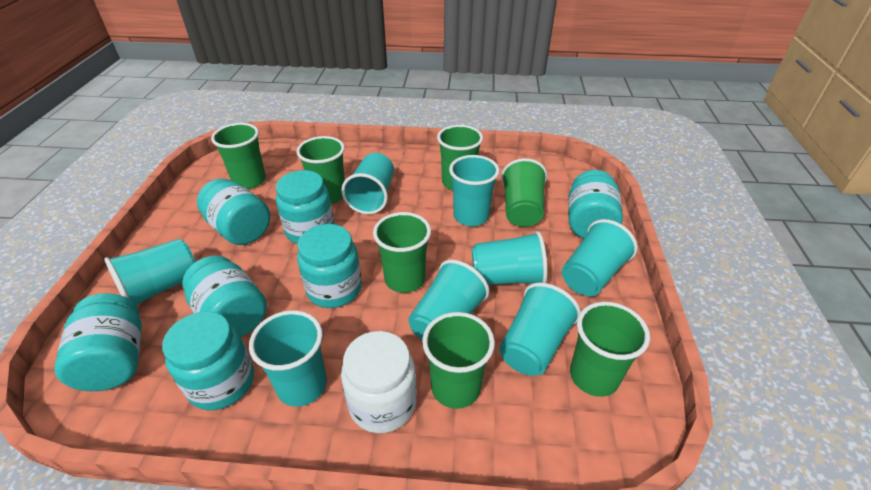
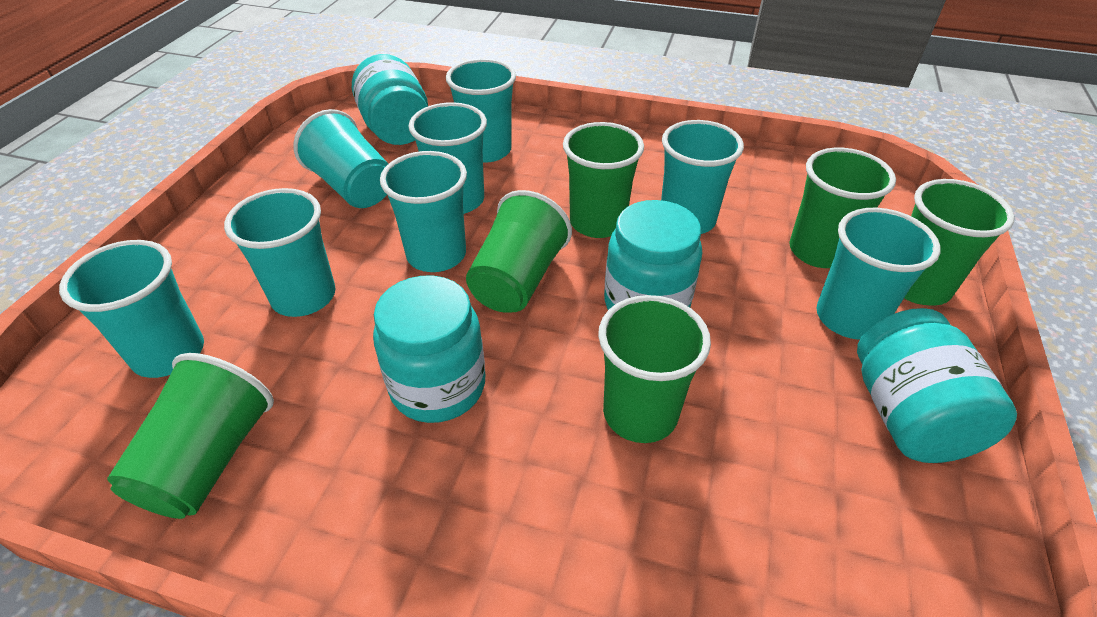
green cup: [211,123,266,189] [296,136,345,204] [373,212,431,293] [422,312,495,409] [437,125,483,190] [501,158,547,227] [570,302,650,397] = 7 -> [107,353,274,519] [466,190,572,313] [563,122,644,238] [598,295,711,443] [790,148,896,268] [904,179,1015,306] = 6
turquoise jar: [55,293,142,391] [162,311,254,410] [182,256,267,337] [197,179,270,245] [276,170,334,244] [297,224,362,308] [568,170,623,239] = 7 -> [352,54,428,145] [373,276,485,423] [604,200,702,310] [857,308,1017,463] = 4
white jar: [341,331,417,433] = 1 -> none = 0

